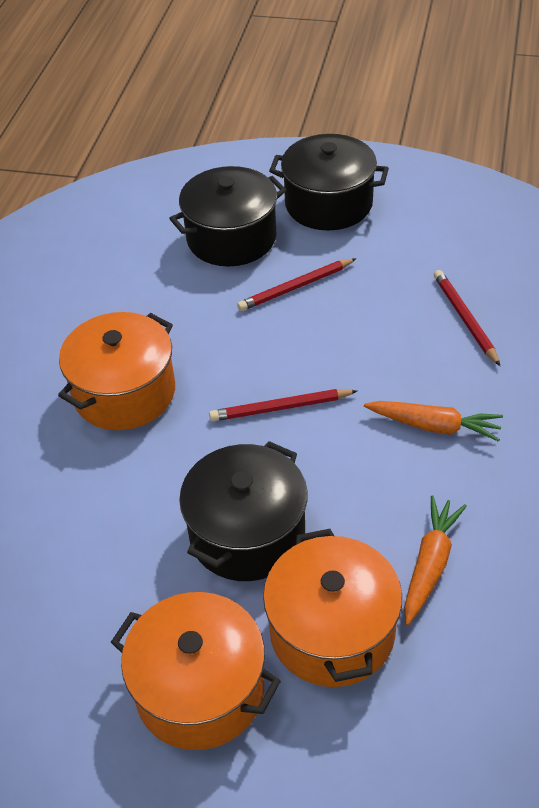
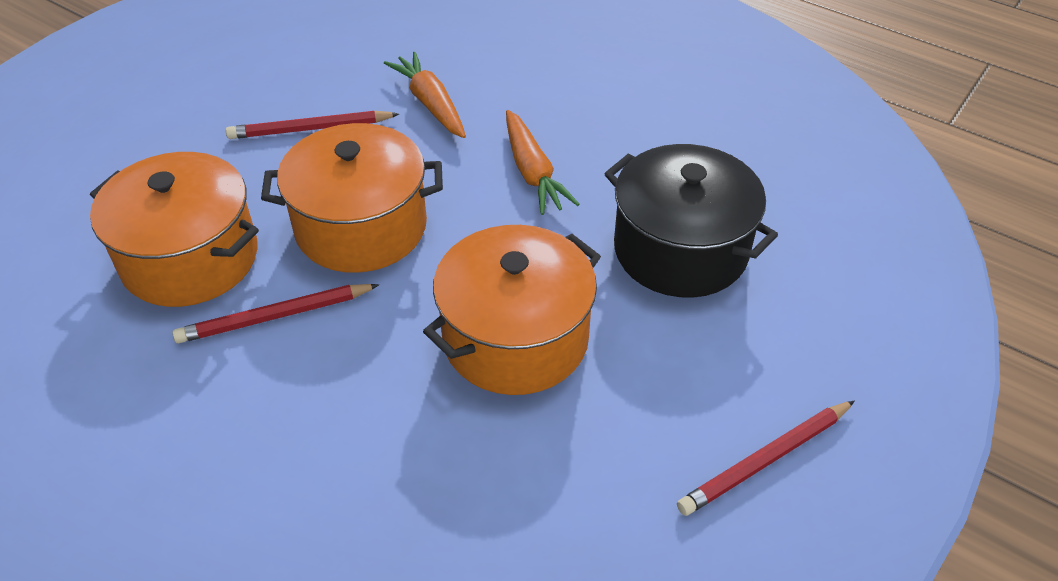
black pot: [169,166,286,266] [179,441,308,581] [269,134,389,231] = 3 -> [604,144,778,298] = 1

